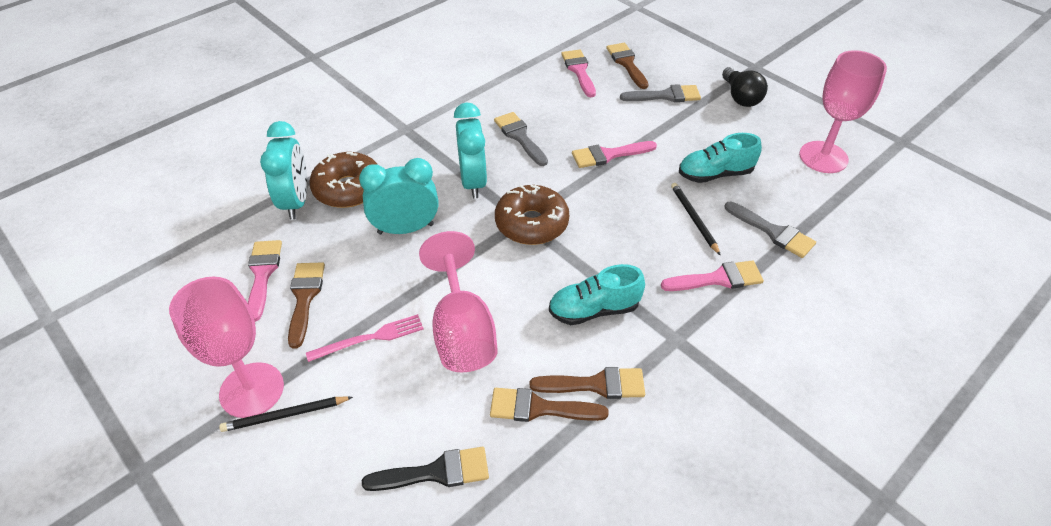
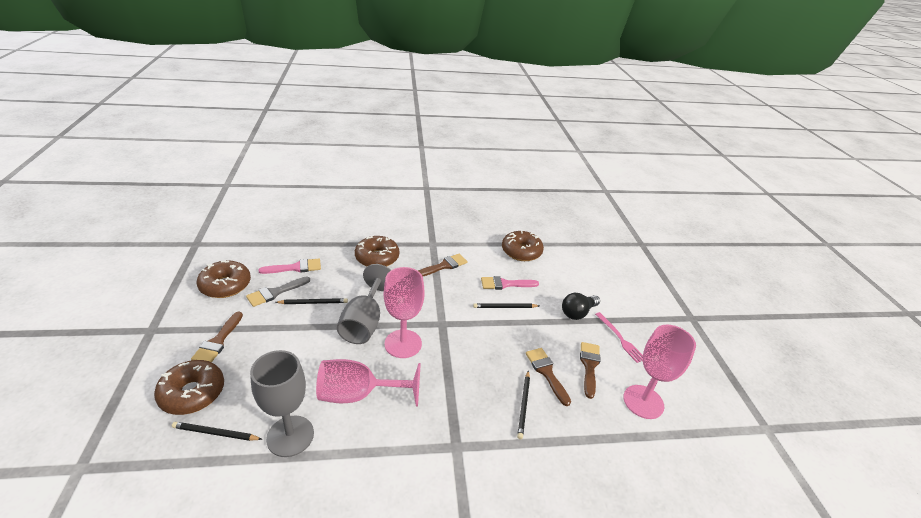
black brush: [362,447,489,491] = 1 -> none = 0
black pencil: [219,396,353,432] [671,183,721,256] = 2 -> [172,422,262,441] [275,298,348,304] [473,303,539,308] [517,370,530,439] = 4
brown donut: [309,152,378,208] [495,185,569,245] = 2 -> [154,360,224,415] [197,260,251,298] [355,236,399,267] [502,231,544,261] = 4
grey brush: [494,112,548,166] [620,84,701,102] [724,201,816,258] = 3 -> [246,276,310,307] = 1
grey goblet: none = 0 -> [250,350,314,457] [337,264,391,344] = 2
pink brush: [248,240,282,322] [561,50,596,97] [572,141,657,168] [661,260,764,291] = 4 -> [258,259,321,274] [481,276,539,290] = 2
turquoise clock: [260,121,307,219] [359,158,439,234] [454,103,487,199] = 3 -> none = 0
turquoise shoe: [549,264,645,325] [679,133,762,183] = 2 -> none = 0

